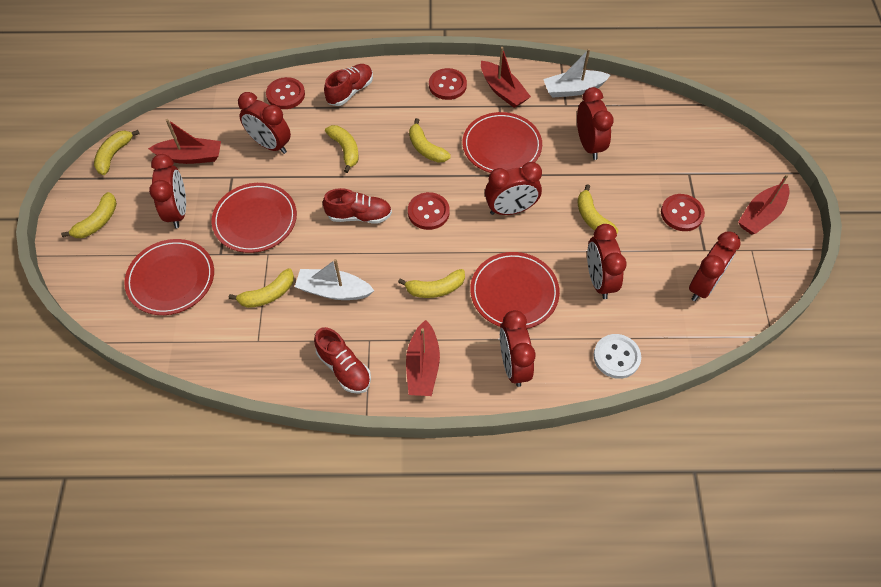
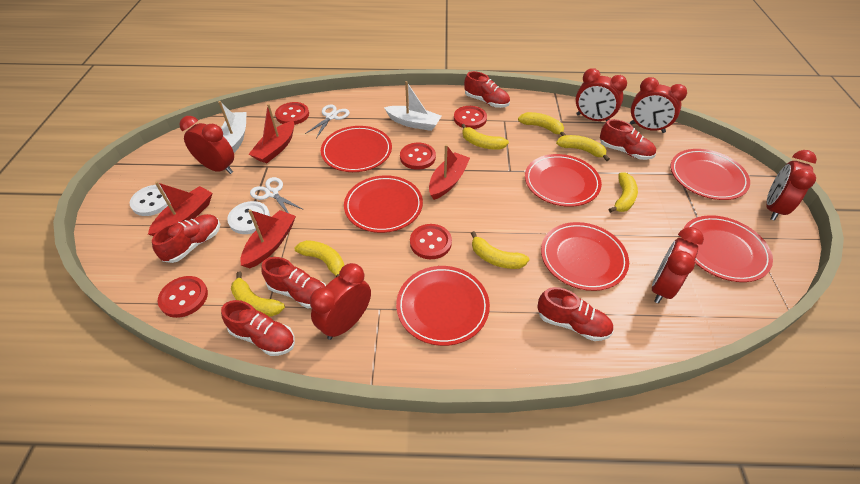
red button: [266,77,305,109] [408,192,450,230] [429,68,467,100] [661,194,705,231] = 4 -> [158,276,208,318] [275,102,309,125] [400,143,436,170] [410,224,452,259] [454,106,487,129] = 5
red clock: [149,154,186,228] [238,92,291,154] [485,162,542,215] [500,310,535,387] [577,87,614,160] [587,224,627,299] [689,232,741,301] = 7 -> [179,116,234,174] [310,263,371,340] [576,68,627,122] [630,77,687,133] [652,227,704,303] [766,150,817,221] = 6
red plate: [124,239,214,315] [212,183,297,253] [463,112,542,173] [470,252,560,329] = 4 -> [321,126,392,172] [344,175,423,233] [396,266,490,346] [525,154,602,207] [541,222,629,291] [671,149,750,200] [681,215,773,282] = 7
red shoe: [314,327,371,394] [323,188,392,224] [324,64,373,106] = 3 -> [152,214,220,263] [221,300,295,356] [261,257,326,308] [464,71,510,108] [538,287,614,341] [600,119,656,160] = 6
white button: [594,334,641,379] = 1 -> [130,185,171,216] [227,201,270,234] = 2
white scissors: none = 0 -> [250,177,304,213] [305,105,350,138] = 2

